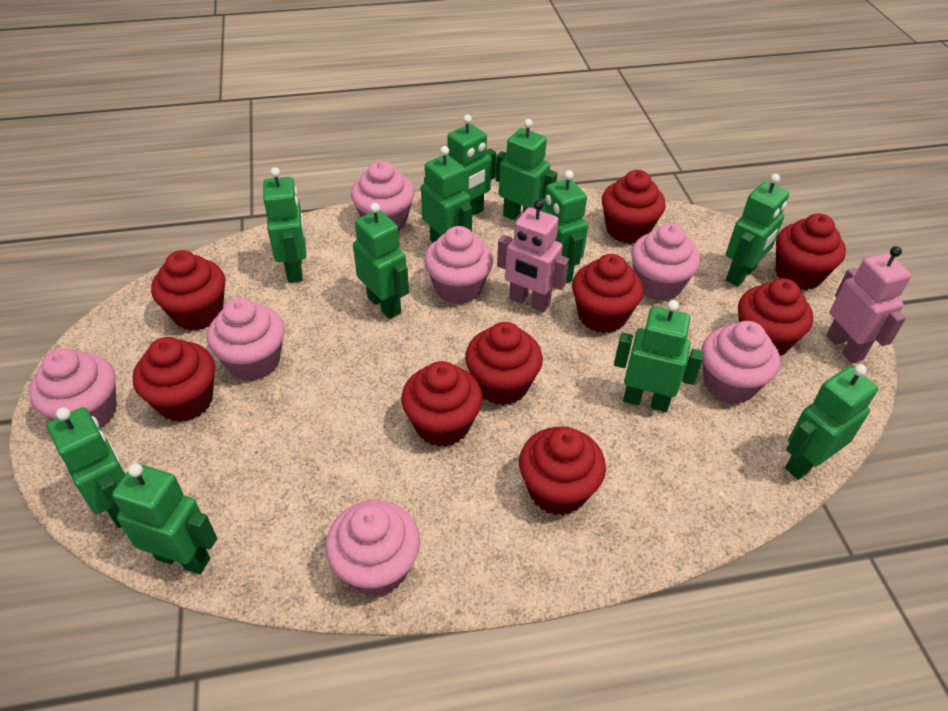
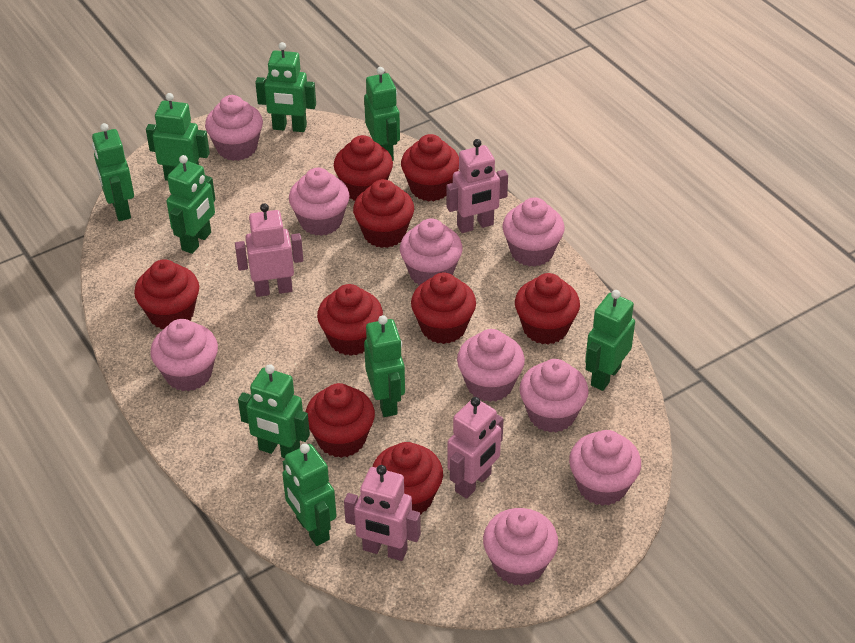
green robot: [47,407,126,528] [112,463,217,574] [263,167,306,283] [353,203,409,319] [421,146,472,242] [447,115,496,215] [495,119,558,220] [540,170,588,283] [614,300,704,412] [726,174,789,287] [785,364,878,480] = 11 -> [92,123,134,221] [146,93,210,181] [166,155,216,254] [238,364,310,458] [255,42,316,132] [282,444,336,546] [364,67,400,161] [364,315,405,417] [585,290,635,391] = 9
pink cupcake: [29,349,117,428] [207,298,284,381] [325,500,420,597] [351,161,414,231] [424,226,493,304] [631,223,700,301] [702,321,780,404] = 7 -> [150,319,218,391] [205,95,263,161] [289,168,350,236] [400,218,463,285] [457,329,525,402] [483,508,558,586] [502,197,565,267] [519,359,589,433] [569,430,641,506] = 9
pink robot: [497,200,569,312] [826,246,911,363] = 2 -> [235,203,303,297] [344,465,421,561] [446,139,508,233] [447,397,504,499] = 4

